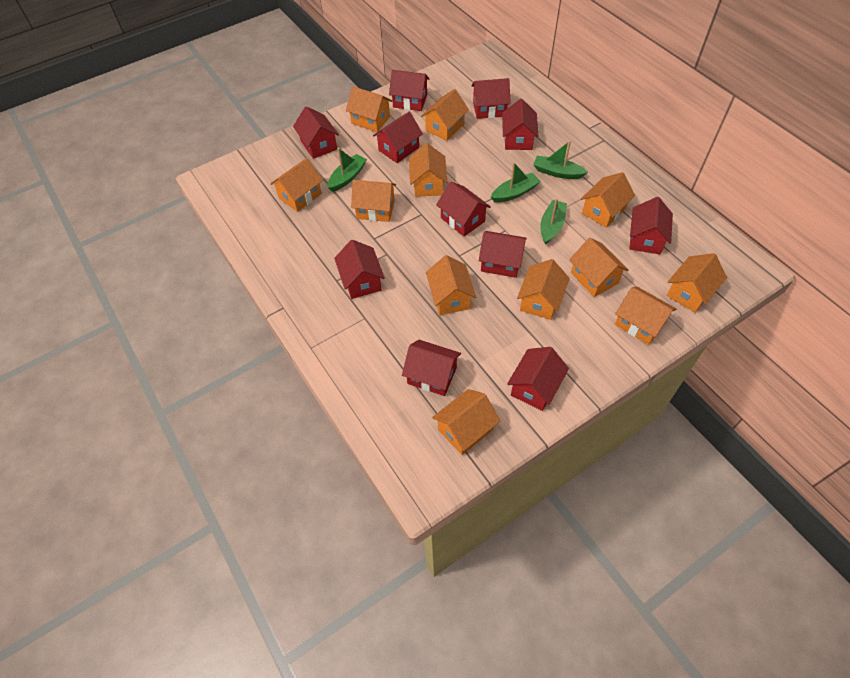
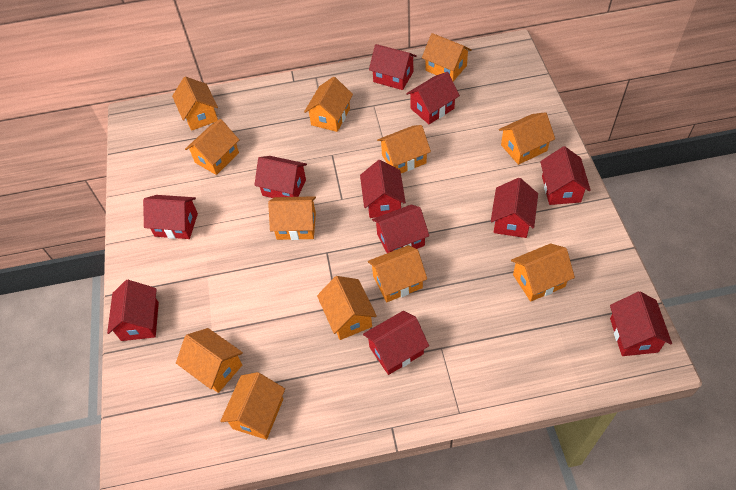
green boat: [328,148,367,192] [491,162,540,202] [533,141,588,179] [540,198,567,244] = 4 -> none = 0

